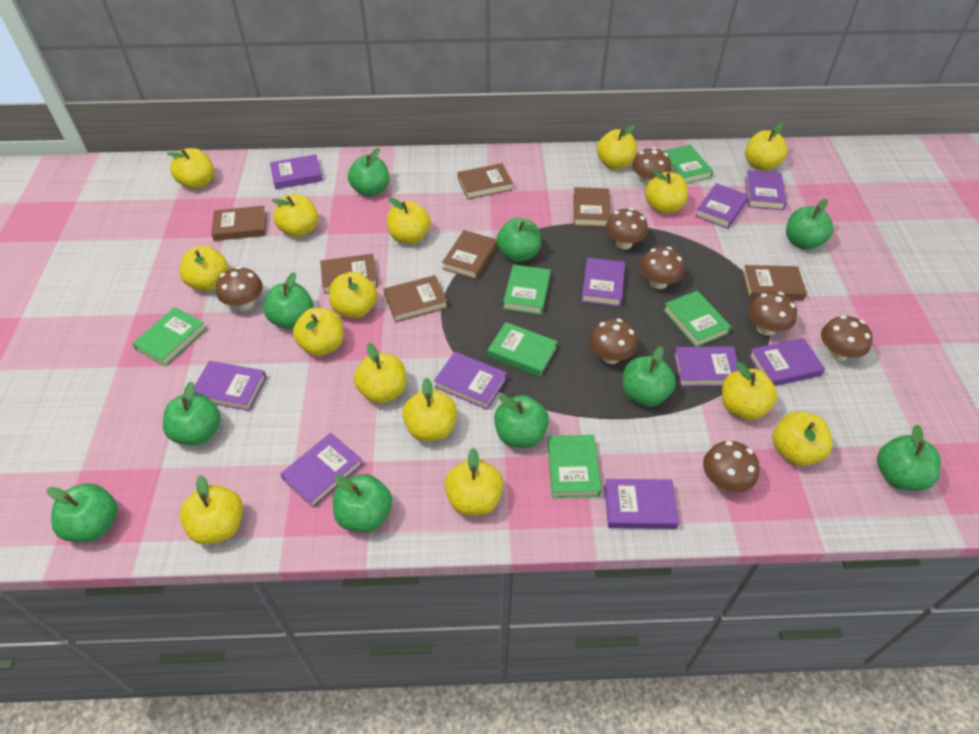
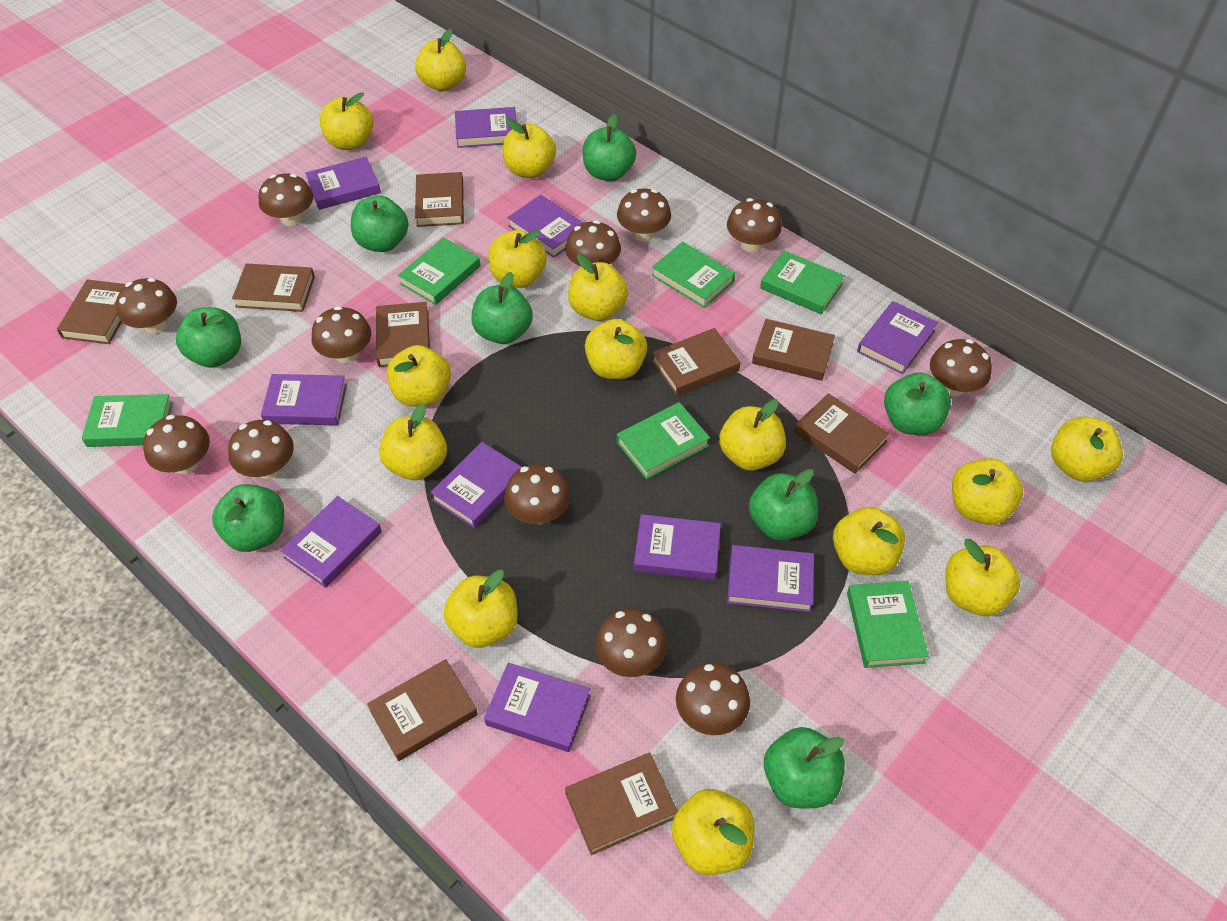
brown book: [211,206,266,241] [320,254,378,294] [384,275,448,322] [442,230,497,280] [458,163,513,199] [574,187,611,227] [742,265,807,301] = 7 -> [57,279,125,344] [232,264,315,312] [367,659,478,761] [376,302,430,367] [415,172,464,227] [565,753,678,855] [652,328,740,396] [752,319,835,381] [794,393,890,474] = 9
brown mushroom: [216,266,263,310] [589,319,638,364] [605,208,648,250] [632,147,671,186] [640,247,684,289] [703,441,760,492] [748,291,797,336] [821,315,873,361] = 8 -> [116,278,177,334] [143,415,210,474] [228,420,294,479] [259,173,313,226] [312,306,371,363] [504,464,570,524] [565,220,621,266] [595,608,667,677] [617,189,671,241] [676,663,750,735] [727,198,782,252] [930,339,992,396] = 12
green apple: [47,483,118,542] [163,382,221,446] [263,272,314,329] [333,474,392,533] [348,148,389,197] [494,395,549,448] [496,218,541,262] [622,346,676,407] [786,199,833,250] [877,424,941,491] = 10 -> [176,307,241,368] [212,484,284,552] [351,196,408,252] [471,272,533,344] [582,114,636,181] [749,469,818,541] [764,727,845,809] [884,373,951,435] = 8

